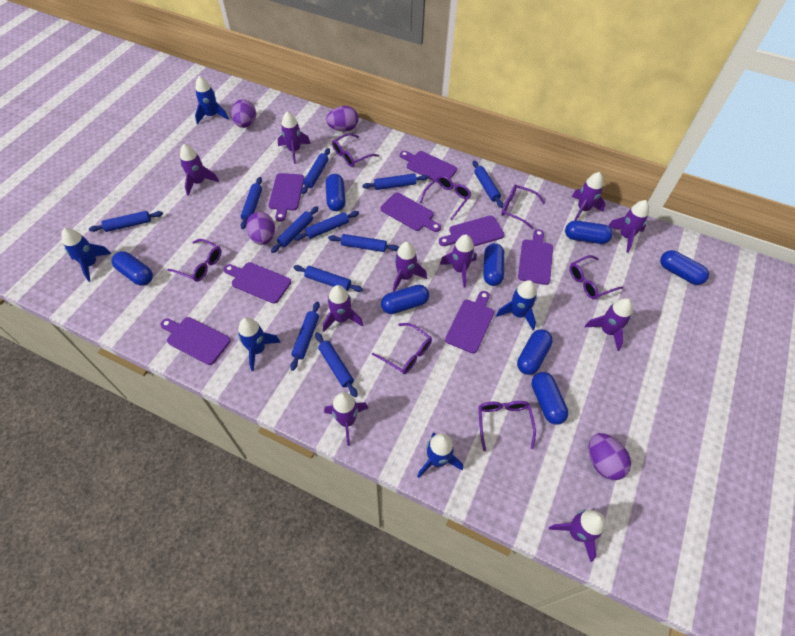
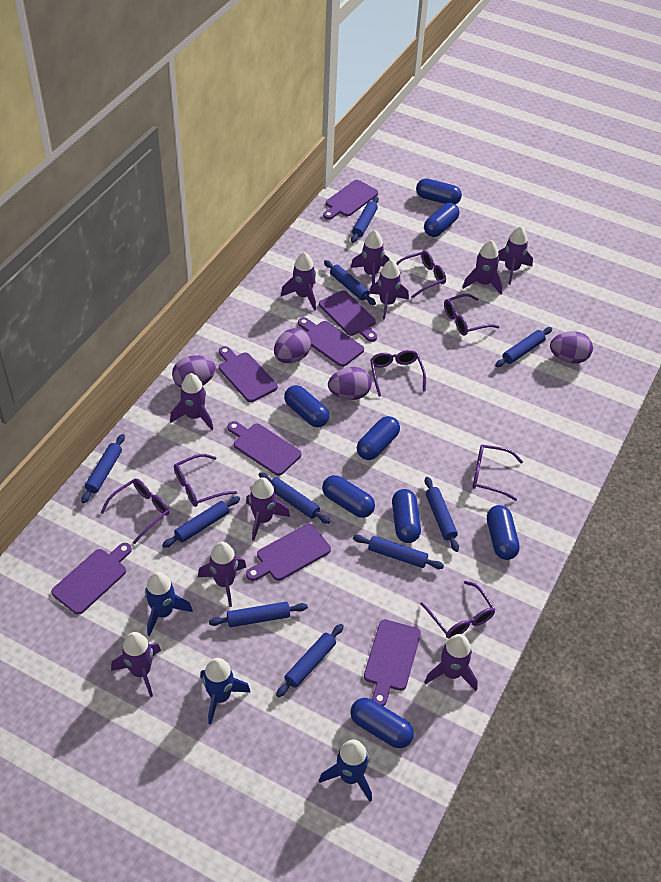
blue rocket: [62,228,111,282] [195,76,229,124] [238,317,281,371] [417,433,463,478] [496,280,537,330] = 5 -> [145,572,193,636] [200,658,250,724] [319,739,372,802] = 3
blue rolling pin: [89,211,163,232] [240,177,262,229] [271,206,319,253] [290,301,320,371] [293,265,363,292] [294,211,359,240] [301,148,330,194] [315,332,358,397] [328,234,399,252] [362,174,428,190] [473,161,503,208] = 11 -> [81,434,125,503] [162,496,240,548] [209,602,308,627] [259,472,330,524] [276,624,344,697] [324,260,376,305] [351,196,379,243] [353,535,444,569] [425,477,459,552] [495,327,552,367] = 10

